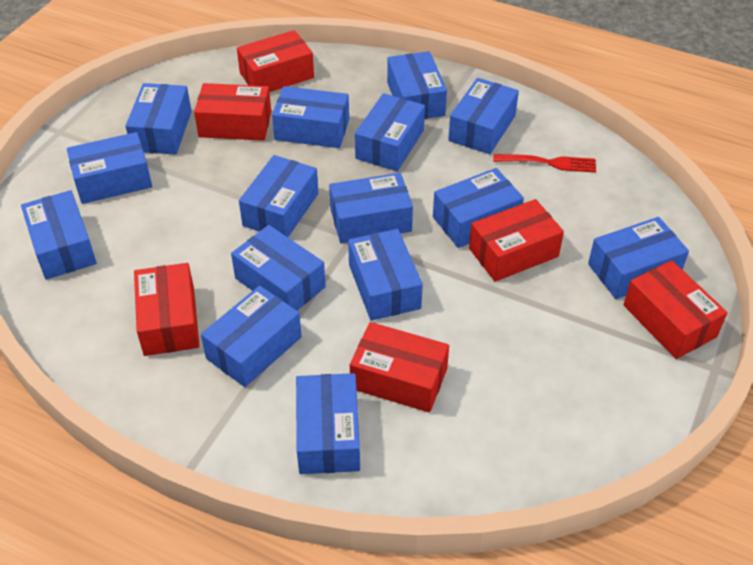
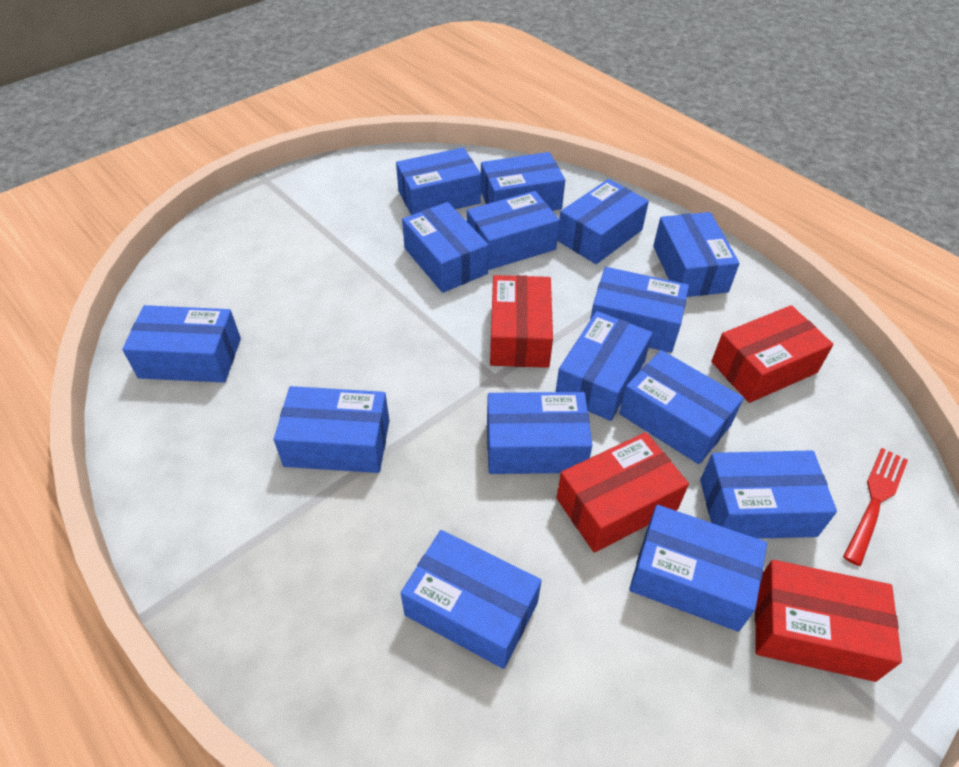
red box: [134,263,200,356] [194,83,271,141] [237,30,314,92] [350,322,449,412] [469,199,564,282] [623,260,727,359] = 6 -> [490,275,553,368] [556,432,689,553] [711,305,834,403] [755,560,902,682] = 4

